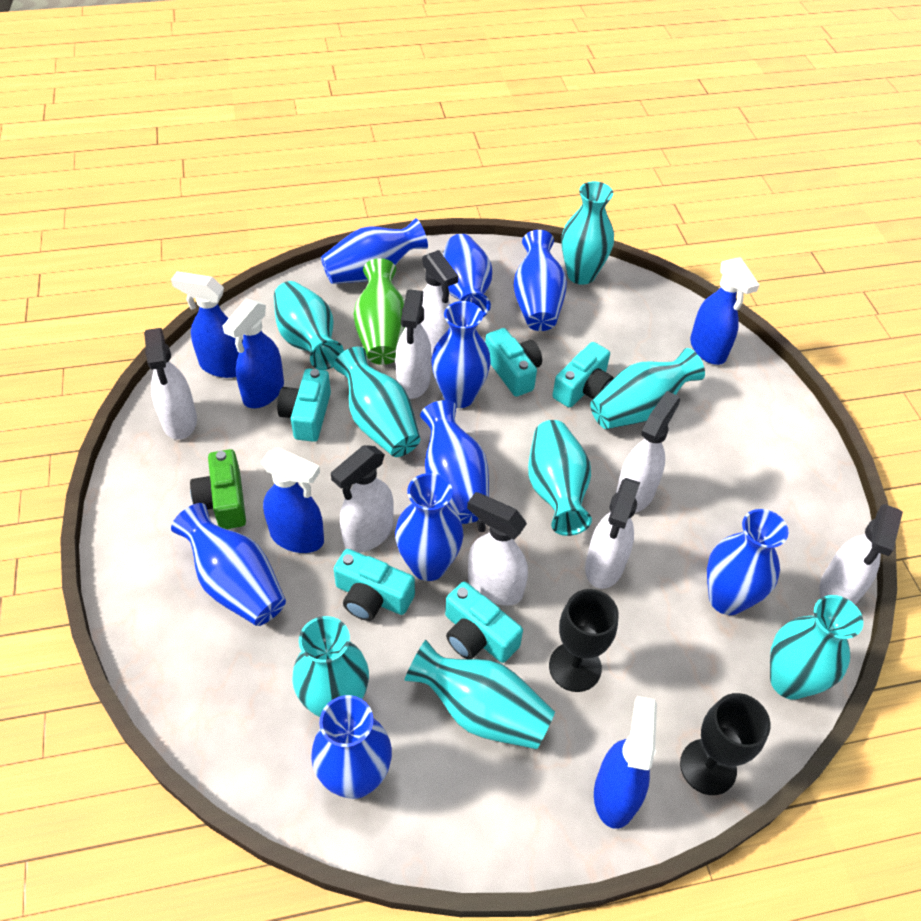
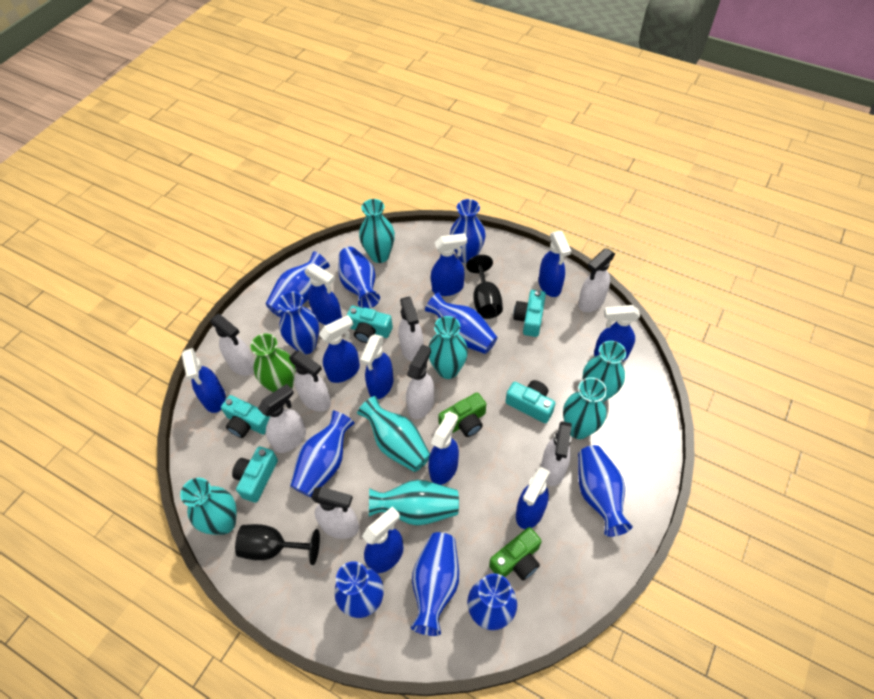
blue spray bottle: [171,271,243,378] [223,299,284,408] [261,447,324,553] [594,696,657,829] [690,257,759,365] = 5 -> [182,348,226,413] [304,263,342,325] [319,315,360,383] [360,334,393,399] [362,506,403,573] [428,411,459,485] [431,233,467,296] [516,467,550,529] [539,231,571,297] [594,305,640,361] = 10
blue vase: [171,503,286,626] [311,695,392,799] [321,218,428,284] [395,473,464,581] [420,400,489,524] [431,301,491,408] [443,234,492,317] [513,230,567,331] [707,509,788,615] = 9 -> [266,251,330,318] [278,291,319,355] [290,411,355,497] [334,562,384,618] [338,247,380,309] [411,532,459,636] [425,292,498,354] [450,199,486,264] [467,573,517,630] [578,445,633,537] = 10
green camera: [190,449,246,529] = 1 -> [438,392,486,437] [489,527,542,581] = 2
turquoise vase: [274,281,344,370] [292,616,369,717] [334,346,420,457] [404,640,555,749] [528,420,592,536] [561,181,614,285] [590,348,705,429] [770,595,863,700] = 8 -> [180,478,237,535] [357,396,430,472] [359,199,395,263] [369,480,459,526] [429,316,468,379] [563,377,607,439] [582,341,626,402] = 7

